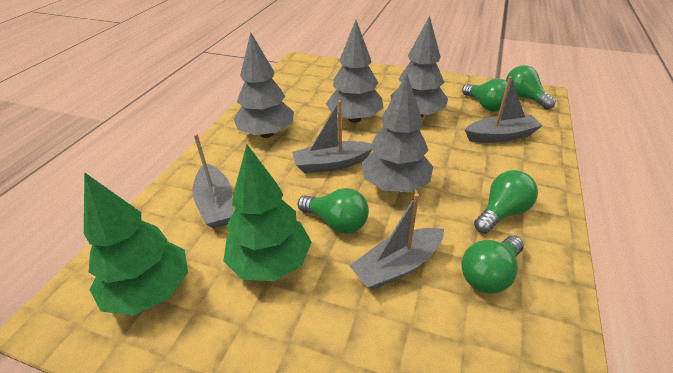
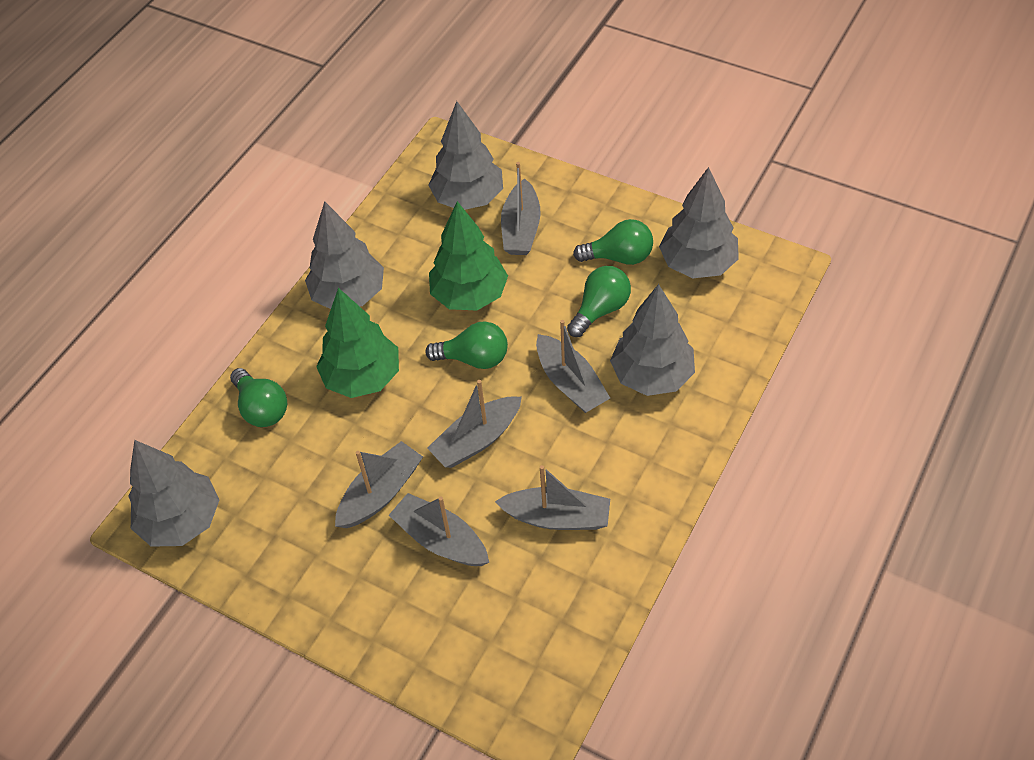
green light bulb: [298,188,369,234] [461,236,524,294] [462,79,507,112] [474,170,538,233] [506,65,556,109] = 5 -> [230,368,287,427] [425,321,508,369] [567,266,631,337] [573,219,653,265] = 4
grey boat: [192,134,233,229] [292,100,372,173] [350,193,444,290] [465,76,543,143] = 4 -> [335,441,423,528] [389,493,489,566] [427,380,522,468] [495,465,610,530] [501,162,541,255] [536,320,610,413] = 6
grey tree: [234,32,294,138] [326,20,384,123] [362,73,433,192] [390,16,448,118] = 4 -> [128,440,219,547] [305,201,384,309] [428,101,503,210] [610,284,695,396] [659,167,739,278] = 5

